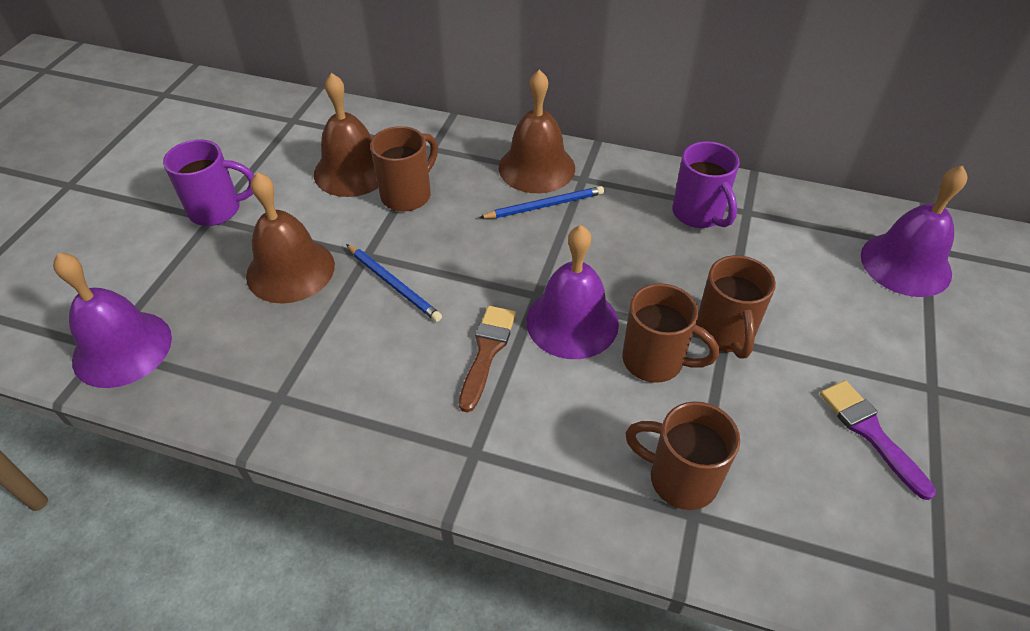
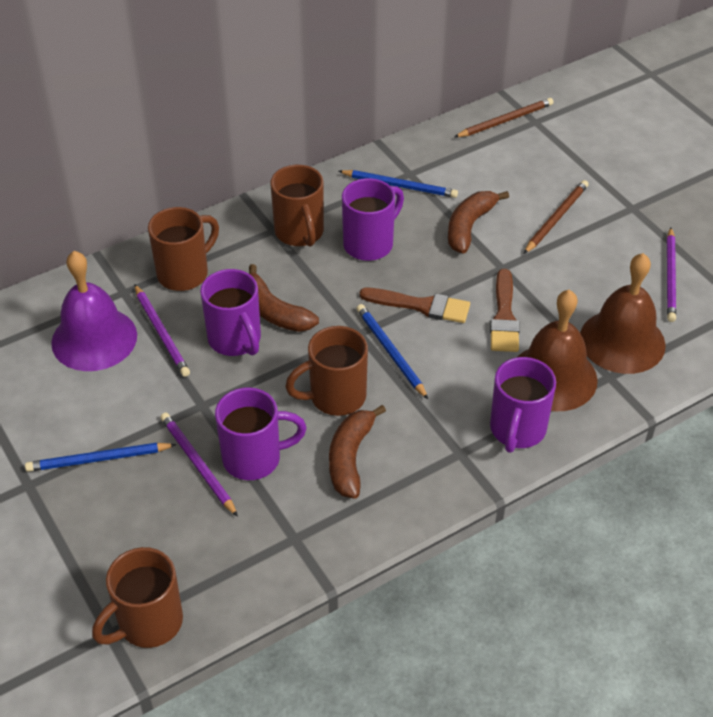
blue pencil: [346,244,442,322] [479,186,604,219] = 2 -> [25,443,177,472] [339,170,458,198] [356,304,428,399] = 3
brown banana: none = 0 -> [249,264,319,332] [329,405,386,499] [448,191,509,254] = 3
brown bell: [246,172,335,304] [314,73,378,197] [499,70,575,193] = 3 -> [518,290,598,411] [580,253,666,374] = 2
brown brush: [459,306,516,413] = 1 -> [359,288,470,323] [490,269,520,352] = 2
brown pencil: none = 0 -> [455,98,553,137] [524,180,589,254] = 2
purple bell: [53,253,172,388] [526,225,619,359] [861,166,968,297] = 3 -> [51,251,137,371] = 1
purple brush: [820,380,936,500] = 1 -> none = 0
purple mug: [163,140,255,226] [673,141,740,228] = 2 -> [200,269,261,356] [215,387,307,480] [342,178,404,261] [490,357,556,453] = 4
purple pencil: none = 0 -> [134,284,190,377] [160,412,238,517] [667,227,676,322] = 3

